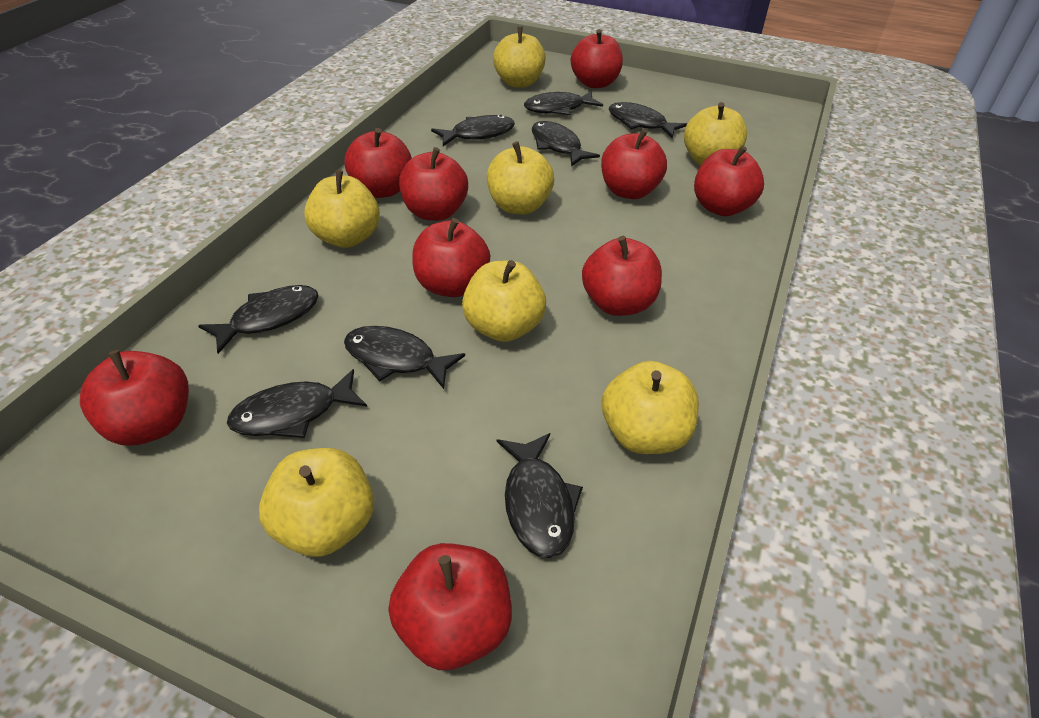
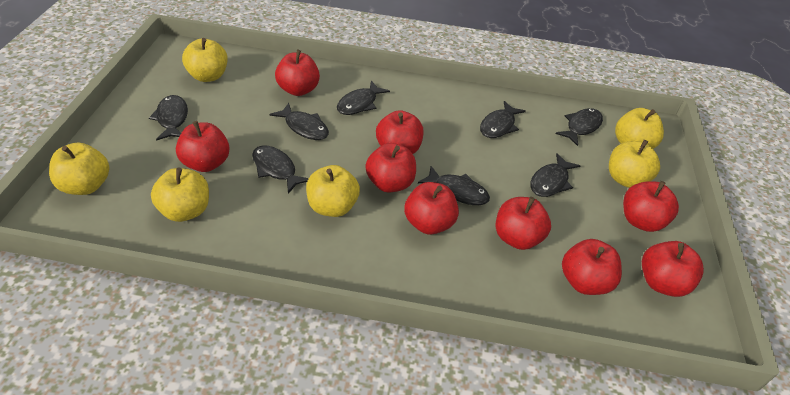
yellow apple: [259,448,374,557] [304,170,380,248] [462,260,546,342] [487,141,554,214] [493,27,546,88] [602,361,699,454] [684,102,747,166] = 7 -> [49,143,109,195] [151,167,209,222] [182,38,228,82] [306,165,360,217] [609,140,660,188] [615,108,664,149] = 6

